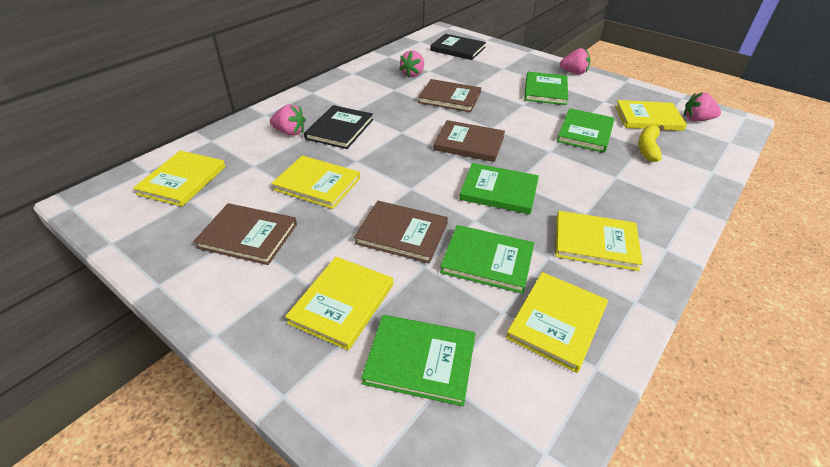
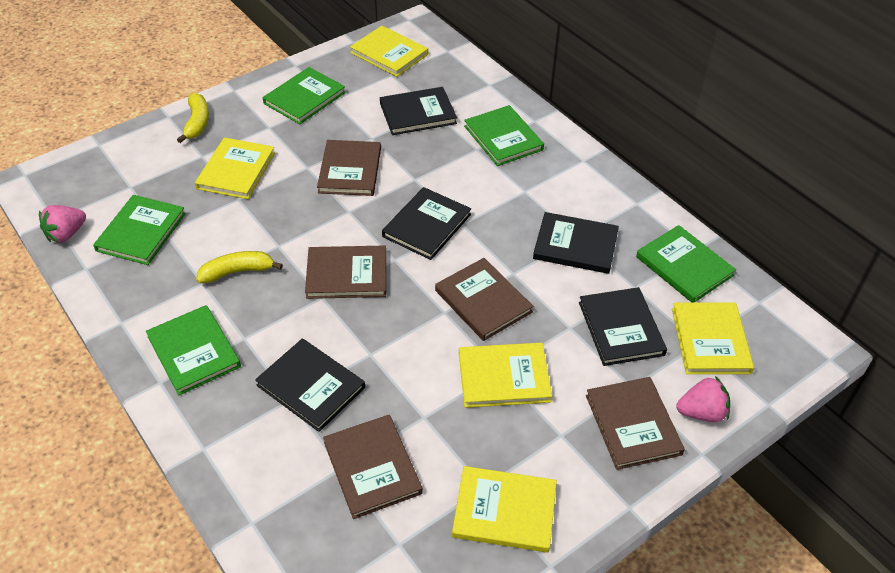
black book: [304,105,373,149] [430,34,486,60] = 2 -> [255,338,365,432] [380,87,457,135] [382,187,471,260] [533,212,619,274] [579,287,667,366] = 5
brown book: [194,203,297,265] [354,201,448,263] [418,79,481,112] [433,120,505,162] = 4 -> [305,246,386,299] [317,140,381,196] [323,415,423,519] [435,258,533,341] [586,377,685,470] = 5
pink strawberry: [270,104,306,136] [399,51,424,78] [560,48,591,74] [684,92,721,121] = 4 -> [39,205,86,243] [676,376,730,422] = 2
yellow banana: [638,125,664,162] = 1 -> [177,93,209,143] [196,251,283,283] = 2
yellow book: [133,151,225,207] [271,156,360,209] [285,257,393,350] [506,272,608,373] [555,211,643,271] [615,100,687,131] = 6 -> [195,137,275,199] [350,26,428,77] [452,466,557,553] [459,343,552,408] [672,303,754,374] = 5

